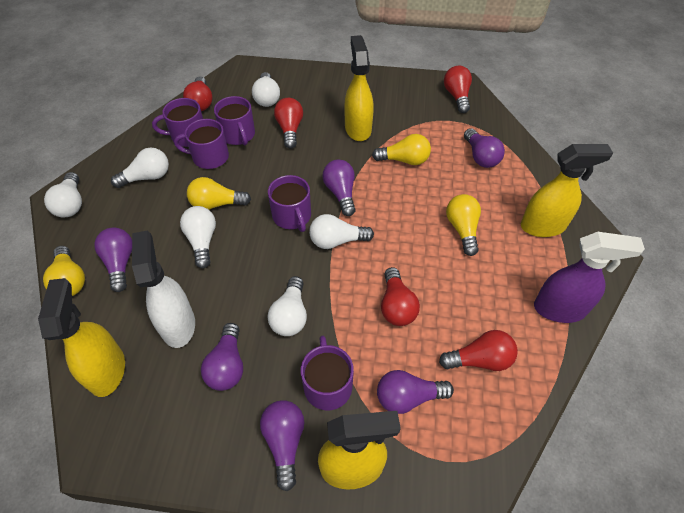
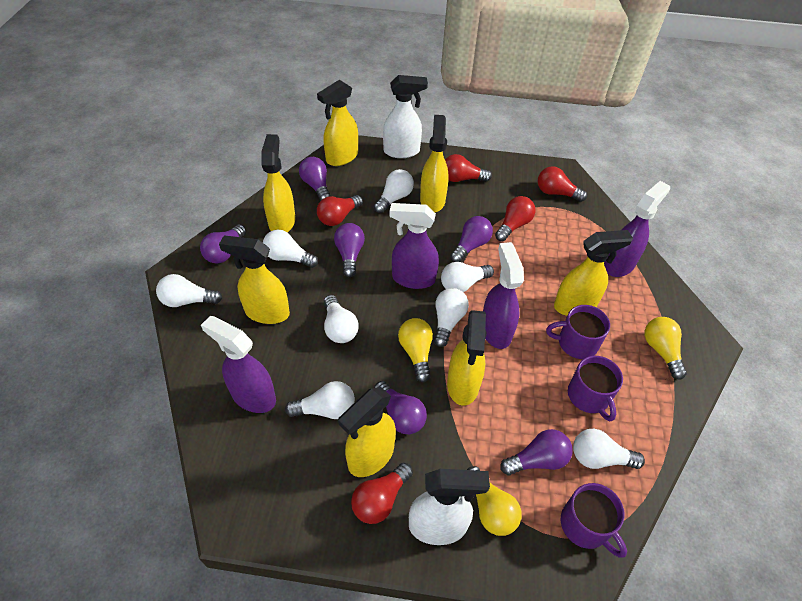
purple mug: [152,98,203,147] [174,119,229,169] [214,96,255,145] [268,175,311,232] [301,336,354,410] = 5 -> [546,305,610,359] [561,483,627,558] [568,356,623,421] = 3
purple spray bottle: [534,232,645,323] = 1 -> [201,316,276,413] [389,203,439,289] [483,242,524,349] [604,181,670,277] = 4
white light bulb: [44,172,82,217] [111,147,169,188] [180,206,216,268] [252,72,280,107] [268,276,307,336] [309,214,374,249] = 6 -> [156,274,222,307] [263,230,318,268] [285,381,355,419] [324,295,359,343] [374,169,414,213] [434,288,469,347] [441,262,494,292] [573,429,645,469] = 8
white spray bottle: [132,231,195,348] = 1 -> [383,75,428,158] [409,469,490,545] = 2
yellow light bulb: [43,246,85,296] [187,177,251,210] [372,134,431,165] [446,194,481,256] = 4 -> [398,318,433,382] [467,466,522,536] [644,317,687,380] = 3
yellow spray bottle: [38,278,125,397] [318,411,401,489] [344,35,374,141] [521,144,613,237] = 4 -> [219,236,290,324] [261,134,296,232] [317,80,358,166] [338,387,396,477] [420,115,449,212] [447,310,487,406] [554,230,633,316] = 7

